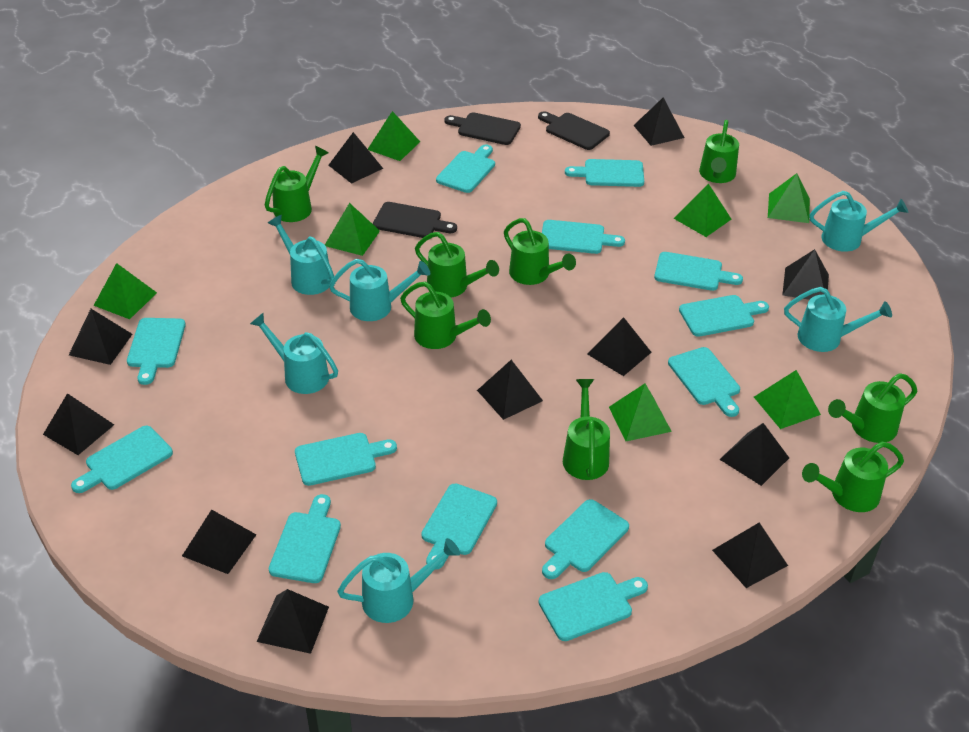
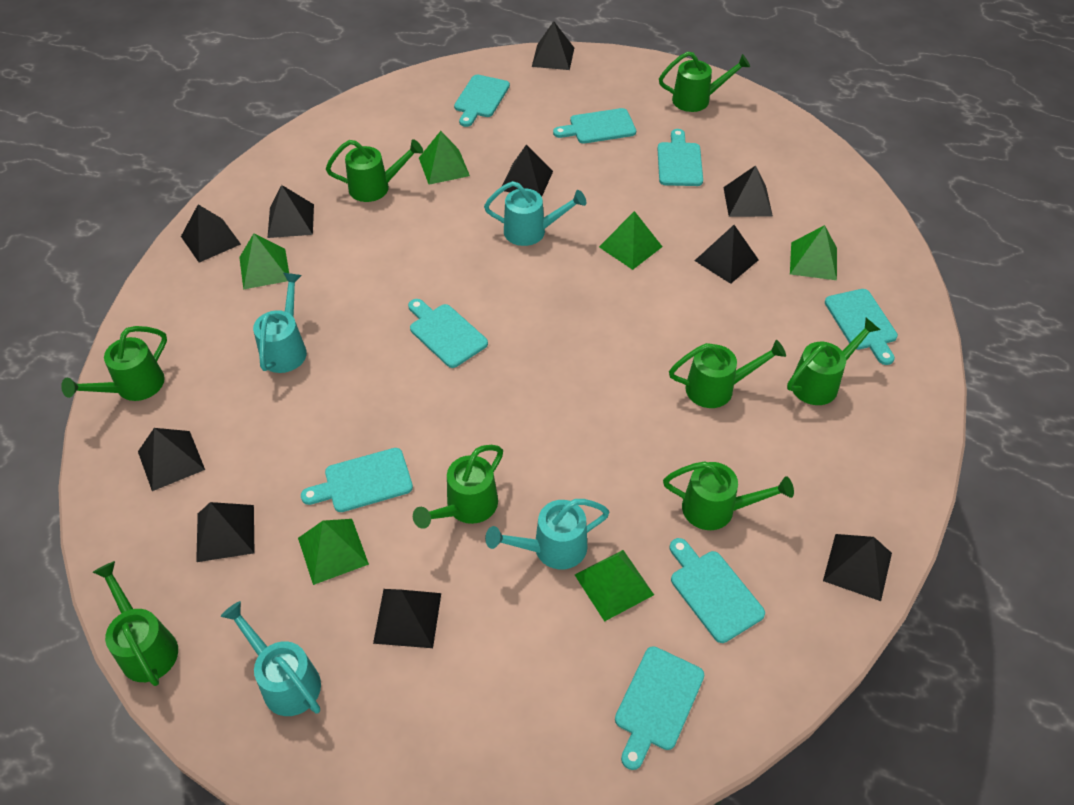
black cutting board: [373,202,457,238] [444,112,521,145] [538,111,610,150] = 3 -> none = 0
black pyramid: [43,393,114,455] [69,309,132,365] [182,509,256,574] [257,589,329,654] [328,132,383,184] [477,360,543,420] [587,317,652,376] [633,97,685,146] [712,523,788,588] [719,423,789,486] [782,249,829,300] = 11 -> [138,428,205,491] [181,204,241,263] [196,502,254,562] [268,185,314,238] [373,589,441,648] [502,144,553,197] [532,21,574,70] [694,225,759,284] [723,166,773,217] [823,534,892,601] = 10
green pyramid: [94,263,157,319] [325,203,380,256] [368,111,420,161] [609,384,672,441] [674,184,731,237] [754,370,821,429] [768,173,810,223] = 7 -> [239,233,289,290] [298,519,369,585] [419,131,470,185] [575,550,654,622] [599,211,662,270] [790,225,837,280] = 6
turquoise cutting board: [71,426,173,493] [127,318,186,385] [269,494,341,583] [295,433,397,486] [421,483,497,570] [436,144,495,193] [538,572,648,641] [542,220,625,254] [542,499,629,579] [565,159,644,187] [654,252,743,291] [668,347,740,417] [679,295,769,337] = 13 -> [301,448,413,512] [408,299,488,368] [454,75,510,127] [553,108,636,143] [615,646,704,770] [657,129,703,186] [669,538,765,643] [825,289,898,365] = 8
turquoise watering can: [250,313,338,394] [268,215,334,295] [329,259,430,321] [337,538,460,623] [784,287,892,352] [810,191,908,252] = 6 -> [221,601,321,716] [253,273,307,373] [484,181,586,246] [485,499,609,570] = 4

